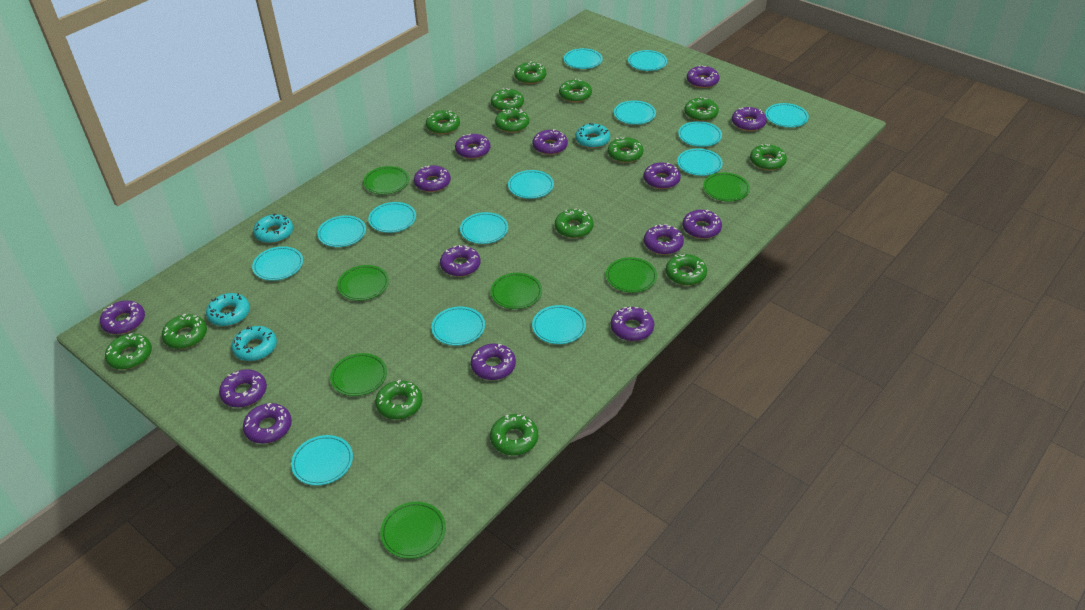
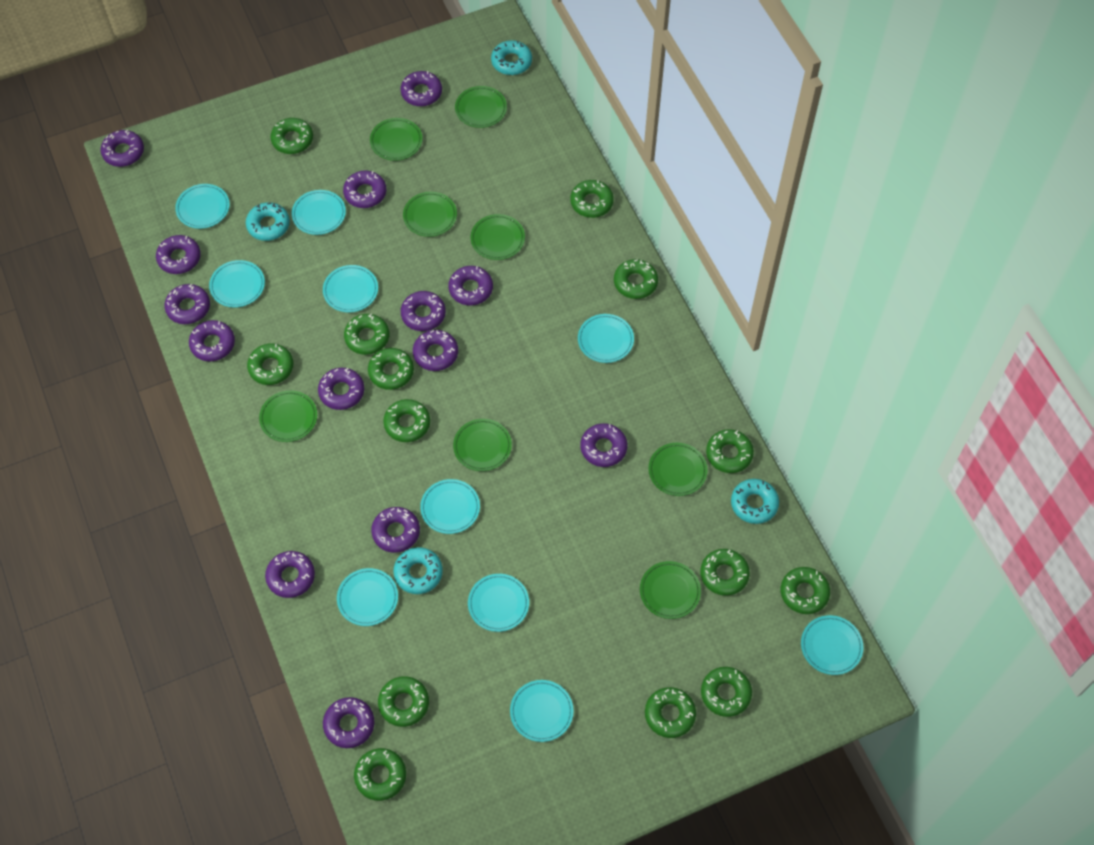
green plate: [330,353,387,396] [337,265,389,301] [363,166,409,195] [380,502,446,559] [490,273,542,309] [606,257,657,293] [703,172,750,202] = 7 -> [259,390,317,442] [370,118,422,161] [403,192,457,237] [453,419,512,471] [455,86,507,128] [471,214,525,260] [640,561,701,619] [648,443,707,496] = 8
turquoise plate: [252,246,303,281] [291,435,353,486] [317,215,366,247] [368,202,416,233] [431,307,485,346] [460,212,508,244] [508,170,554,199] [532,305,586,344] [563,48,603,69] [614,100,656,125] [628,50,667,71] [677,148,723,176] [678,121,722,147] [765,103,809,128] = 14 -> [175,184,230,229] [209,260,265,308] [292,190,346,235] [323,265,378,313] [337,568,398,626] [420,479,480,534] [468,574,529,632] [510,680,574,742] [578,314,634,363] [801,615,864,675] = 10

